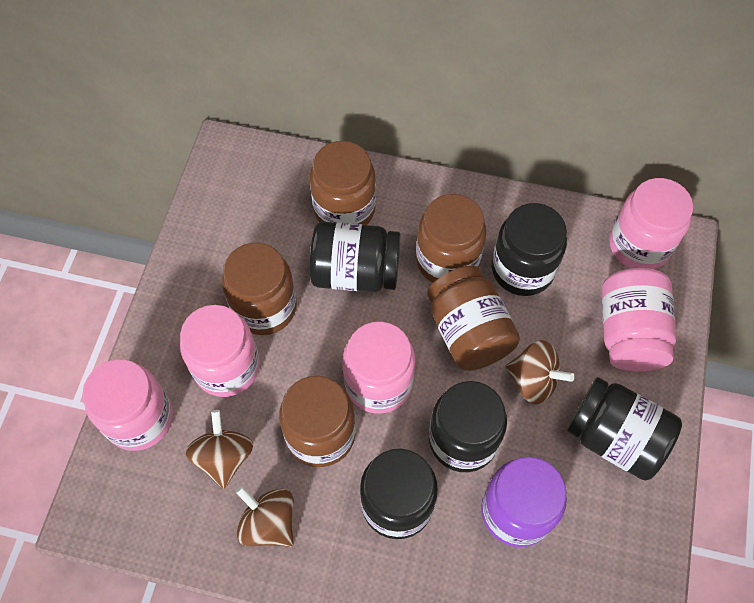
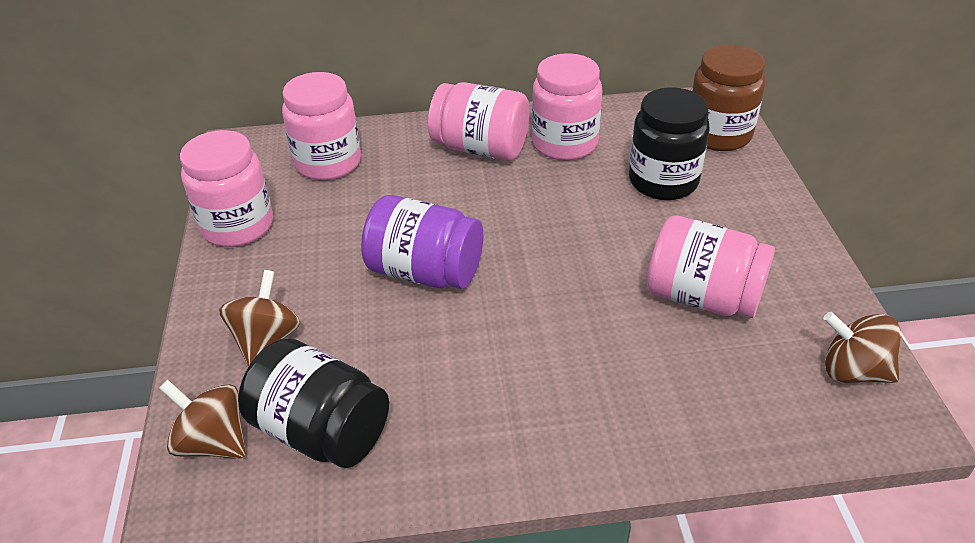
black jar: [310,222,400,292] [360,448,438,539] [429,381,507,472] [492,203,567,296] [567,377,682,481] = 5 -> [238,338,389,468] [629,87,710,200] = 2
brown jar: [222,243,297,335] [279,376,356,467] [310,141,376,225] [416,194,486,283] [427,266,520,371] = 5 -> [692,45,765,151] = 1

